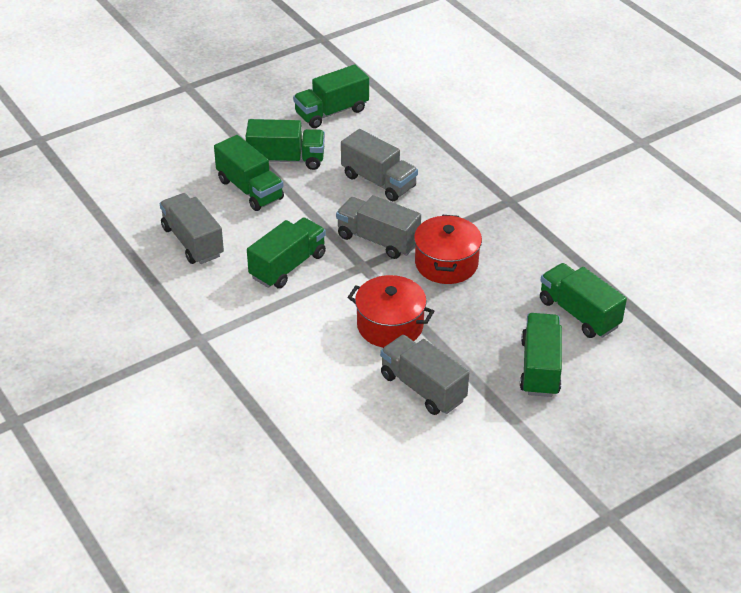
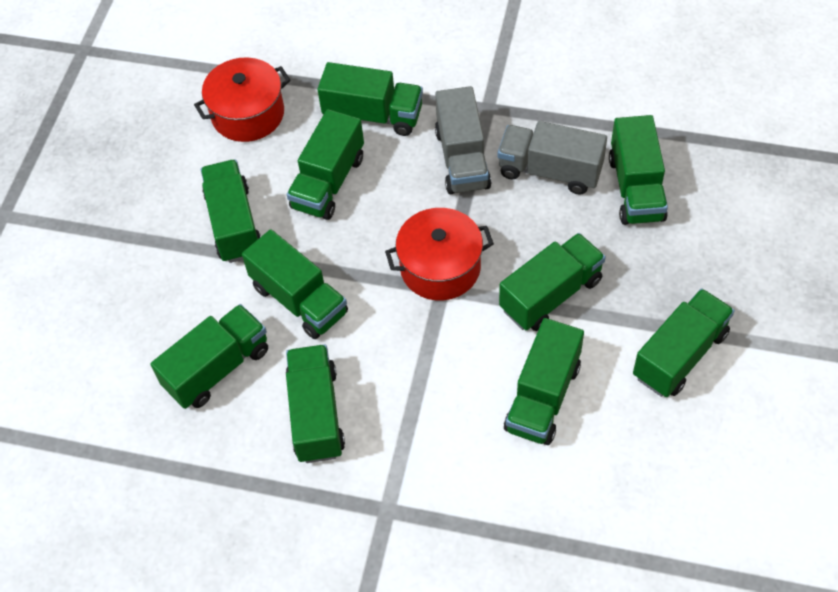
green truck: [214,135,284,211] [246,119,325,170] [247,218,326,288] [293,64,369,128] [520,313,562,397] [540,263,627,338] = 6 -> [150,304,268,409] [201,159,261,263] [242,229,348,339] [286,344,345,463] [287,109,364,220] [317,62,423,136] [499,233,606,331] [504,318,584,445] [609,115,668,225] [633,289,735,397] = 10
grey truck: [160,193,224,264] [336,195,421,259] [341,129,418,201] [380,335,469,415] = 4 -> [435,86,491,194] [498,121,607,194] = 2

